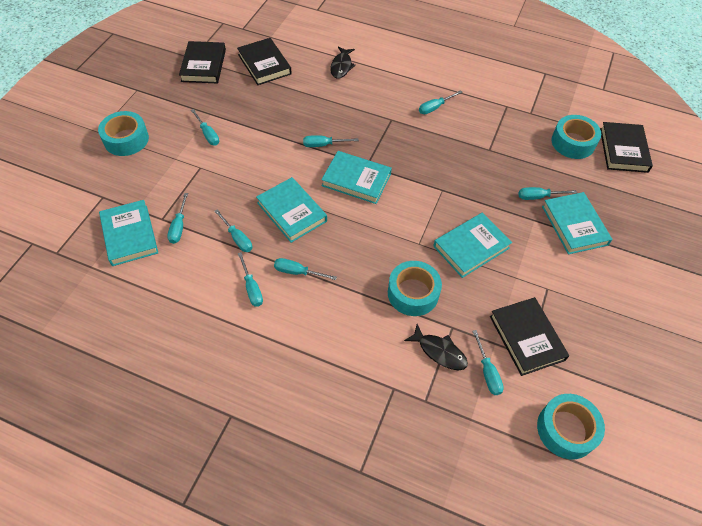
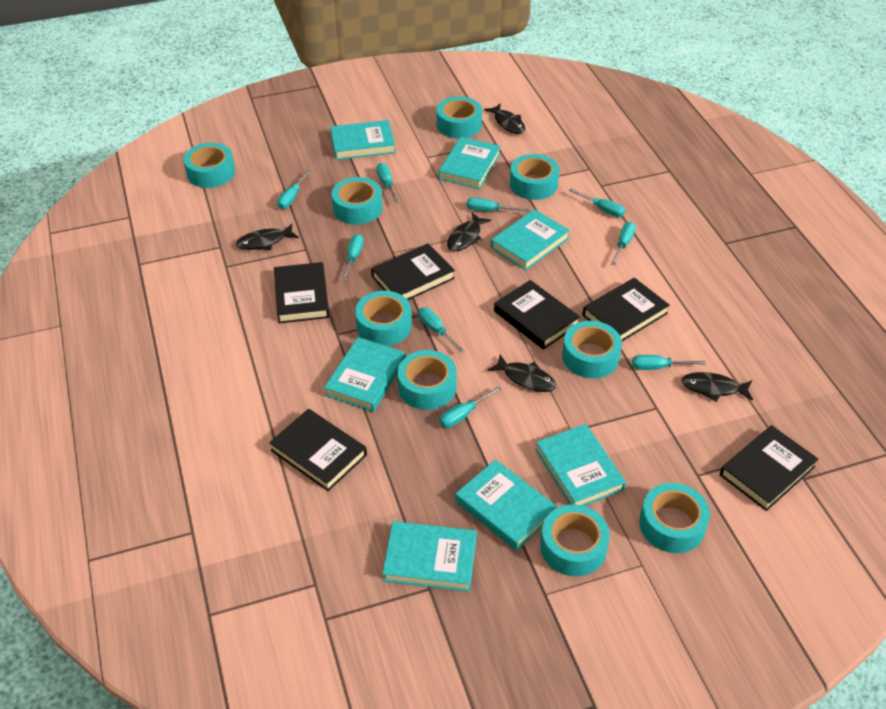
black book: [179,41,226,84] [237,38,292,85] [490,297,569,376] [600,122,653,173] = 4 -> [269,409,367,491] [274,262,330,323] [371,243,455,300] [494,280,580,350] [583,278,670,341] [720,425,819,511] = 6
black fish: [330,47,356,79] [404,324,468,370] = 2 -> [236,224,299,250] [447,213,491,251] [484,104,525,134] [488,354,556,392] [681,372,753,402] = 5
turquoise book: [99,200,158,266] [256,177,327,243] [321,151,392,204] [433,212,512,278] [542,192,612,254] = 5 -> [324,337,405,412] [330,120,396,160] [382,521,477,592] [438,137,501,189] [456,459,557,551] [491,209,570,270] [535,424,626,506] = 7
turquoise tape: [98,111,149,156] [388,261,442,316] [537,394,605,459] [551,115,601,159] = 4 -> [183,143,235,188] [332,177,383,225] [355,291,412,346] [397,350,457,410] [436,96,482,139] [510,154,559,200] [540,504,610,576] [562,321,622,378] [639,483,710,553] = 9

